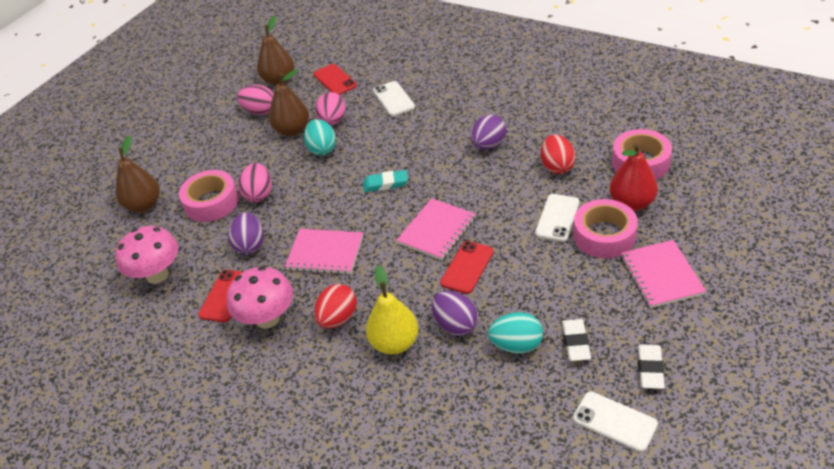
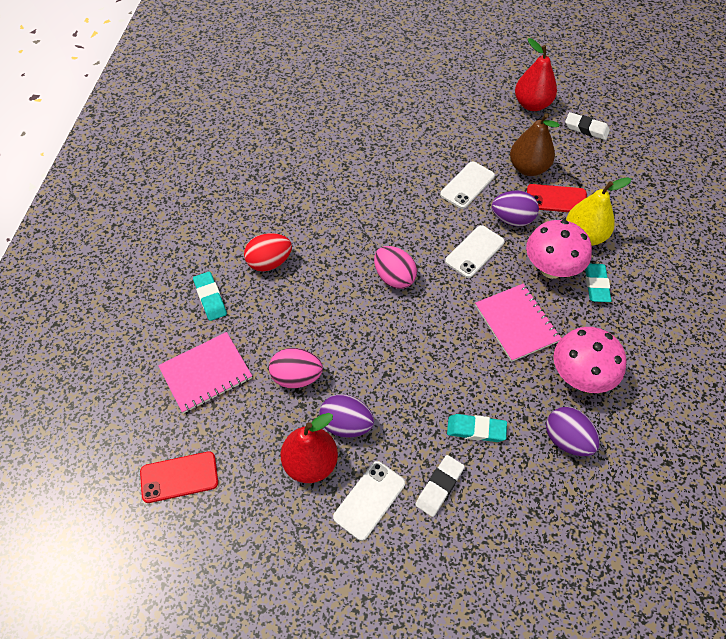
brown pear: [115,136,160,212] [257,16,294,85] [269,69,309,136] = 3 -> [510,113,560,176] = 1
pink egg: [237,85,274,115] [238,163,272,202] [315,92,346,126] = 3 -> [269,348,323,388] [374,246,417,289] = 2
pink notebook: [285,229,363,275] [396,198,476,260] [621,240,706,308] = 3 -> [158,332,252,413] [475,284,561,362] = 2
pink tape: [179,170,239,222] [573,199,638,258] [612,129,672,179] = 3 -> none = 0
red egg: [314,284,357,328] [541,135,576,174] = 2 -> [244,233,292,272] = 1
red pear: [609,143,658,211] = 1 -> [281,413,338,483] [515,38,557,111] = 2
red phone: [198,270,243,322] [313,64,357,95] [440,241,494,294] = 3 -> [140,451,218,503] [527,184,587,212] = 2
turquoise egg: [304,119,336,156] [488,312,543,353] = 2 -> none = 0
turquoise eraser: [363,170,408,192] = 1 -> [193,272,227,321] [447,414,507,442] [585,264,611,302] = 3

